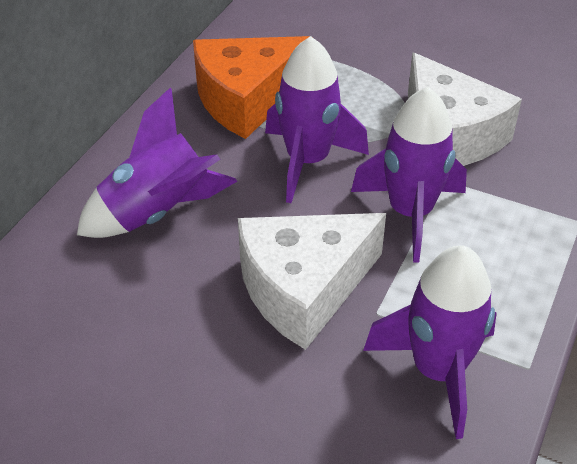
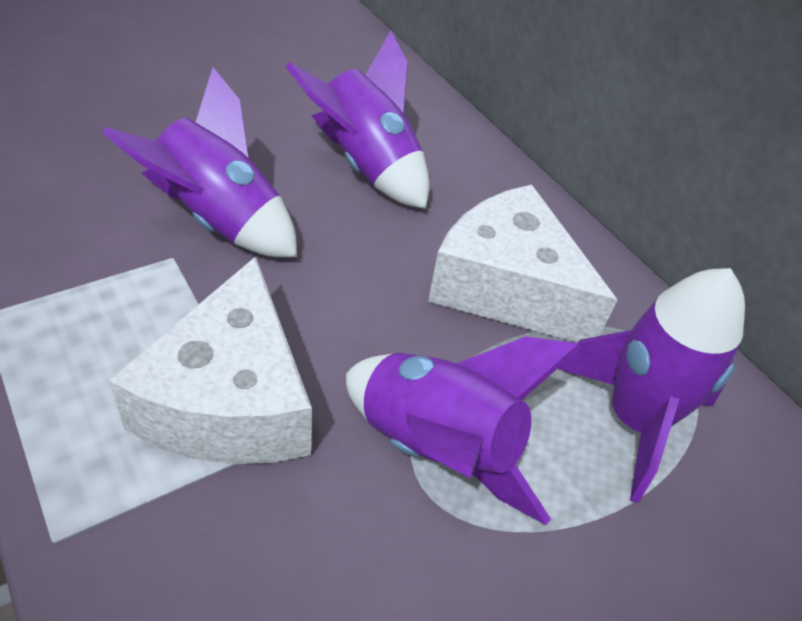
orange cheese: [193,36,310,139] = 1 -> none = 0

